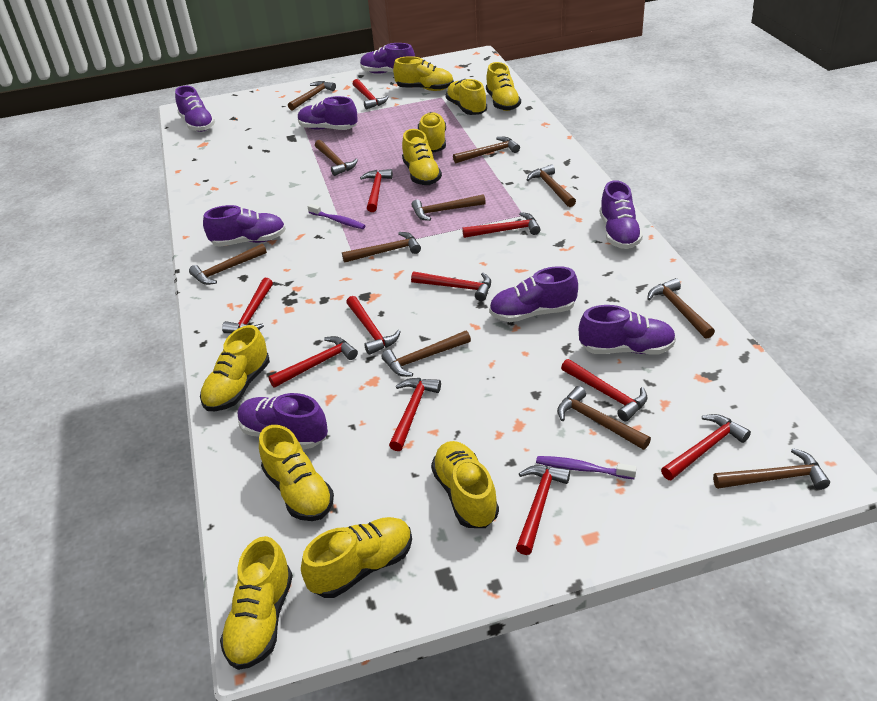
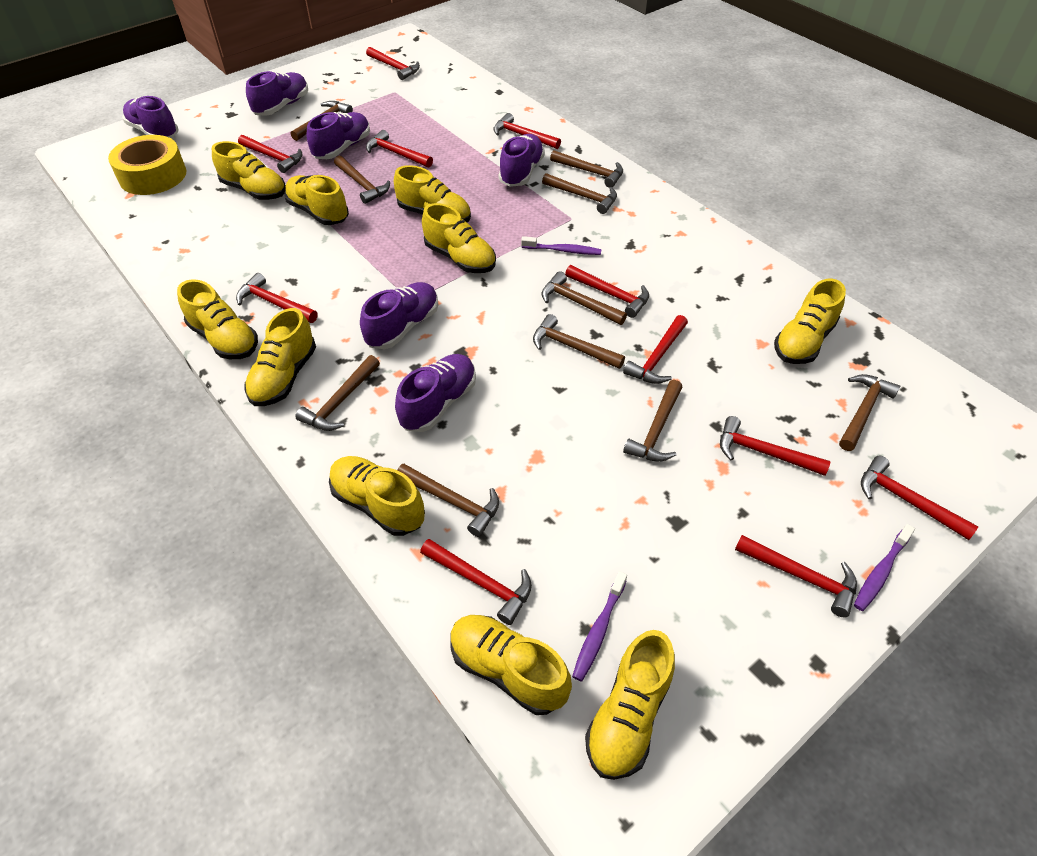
brown hammer: [189,244,267,285] [288,81,336,111] [315,140,358,176] [342,232,421,263] [381,331,471,377] [411,194,486,221] [453,137,520,163] [527,164,576,207] [557,386,651,450] [647,278,715,339] [713,448,830,490] = 11 -> [291,101,353,141] [295,355,380,431] [334,155,390,204] [397,464,499,537] [533,314,625,369] [541,271,627,325] [542,173,617,214] [550,150,623,188] [623,380,682,462] [839,374,900,451] = 10
purple shoe: [175,86,215,132] [203,205,286,247] [238,393,328,449] [298,96,358,130] [360,43,415,74] [489,266,578,322] [579,305,676,355] [600,180,643,249] = 8 -> [122,96,179,138] [246,71,308,116] [307,112,370,159] [360,282,439,349] [395,354,476,432] [499,134,545,187] = 6
purple toothbrush: [308,204,366,229] [536,456,637,479] = 2 -> [521,236,602,255] [572,571,627,681] [854,524,915,611] = 3
yellow tape: none = 0 -> [108,135,186,195] = 1

